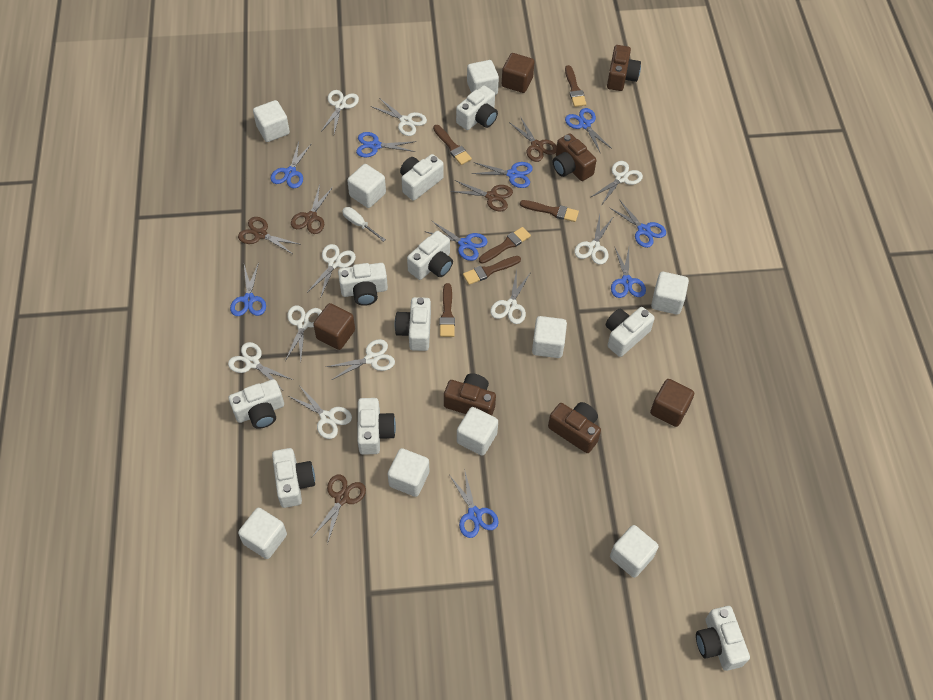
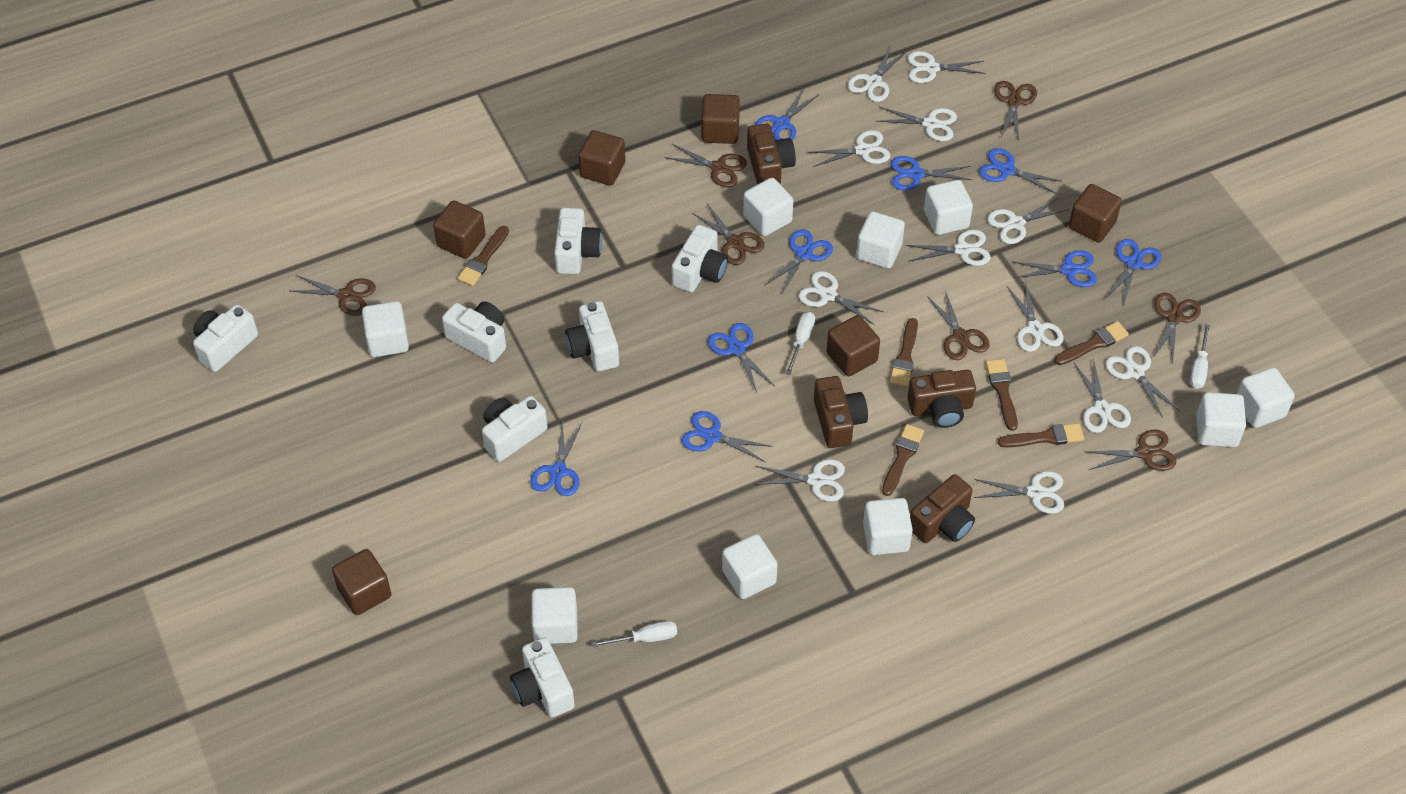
brown cube: [313,303,355,350] [502,53,535,93] [650,379,694,427] = 3 -> [332,549,391,615] [433,200,486,259] [578,130,625,186] [701,94,740,144] [827,315,880,376] [1069,184,1122,243] = 6
brown scissors: [238,217,301,255] [291,184,333,234] [312,474,366,544] [450,180,513,211] [509,116,557,162] = 5 -> [291,275,376,316] [664,144,747,187] [692,204,764,265] [927,290,990,360] [994,81,1037,140] [1084,429,1176,471] [1153,293,1201,363] = 7
white camera: [228,379,284,429] [272,448,315,508] [338,263,388,306] [357,398,396,455] [395,297,431,351] [400,154,444,201] [407,231,453,280] [456,85,498,130] [606,307,655,357] [696,606,750,671] = 10 -> [193,304,258,372] [442,302,506,363] [482,396,547,462] [510,637,575,717] [554,208,602,274] [565,301,619,371] [672,225,728,292] = 7
white scissors: [228,342,293,389] [285,305,322,361] [289,385,352,439] [307,244,356,299] [321,90,359,134] [326,339,395,380] [371,99,427,136] [490,269,531,324] [574,215,613,264] [591,161,643,204] = 10 -> [755,459,845,501] [799,271,883,325] [808,130,890,167] [848,46,907,102] [877,107,957,141] [905,230,991,266] [907,51,986,83] [974,471,1064,514] [987,197,1070,244] [1007,281,1064,352] [1074,358,1131,433] [1105,346,1179,418] = 12
white screwdriver: [342,207,386,242] = 1 -> [592,621,677,647] [786,312,815,375] [1190,324,1210,389] = 3

